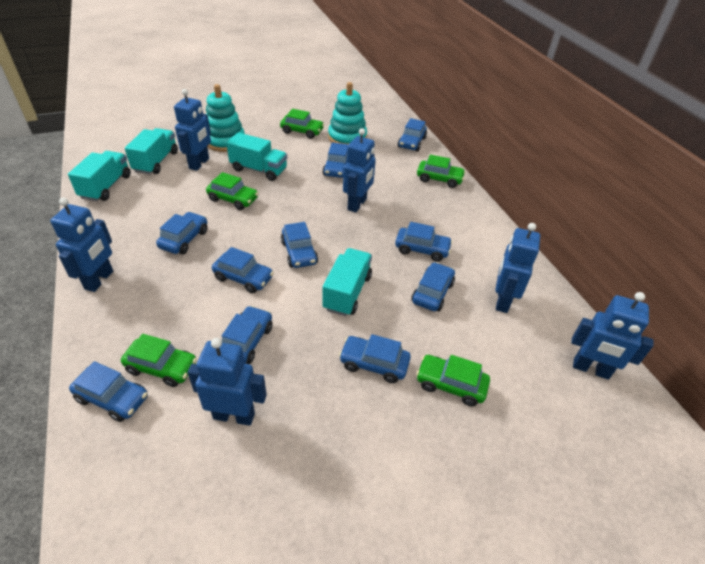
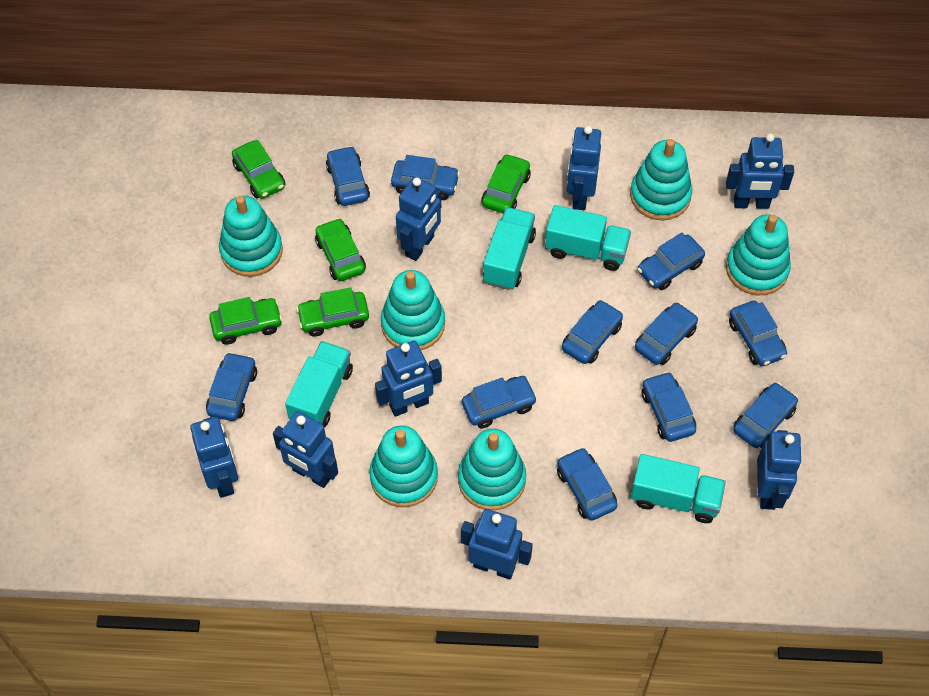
blue car: [69,361,148,422] [156,212,208,254] [212,247,274,293] [222,306,273,364] [281,222,318,268] [322,143,348,178] [339,334,411,383] [395,222,453,262] [398,118,427,152] [411,262,455,311] = 10 -> [206,352,257,421] [326,146,370,206] [391,155,460,200] [462,376,537,428] [557,447,617,521] [562,300,623,364] [635,302,698,365] [637,232,705,290] [642,371,696,442] [729,301,787,366] [733,382,798,448] = 11
blue robot: [50,198,113,292] [174,89,211,171] [188,338,267,426] [343,128,376,213] [495,223,540,313] [571,292,654,380] = 6 -> [190,417,238,498] [273,411,338,488] [375,341,442,417] [396,177,441,261] [461,509,533,580] [567,126,601,210] [726,133,794,209] [757,430,802,510] = 8
turquoise stacking toy: [206,84,245,152] [328,82,367,145] = 2 -> [219,196,283,277] [369,425,438,507] [381,270,445,350] [458,429,526,510] [630,139,692,220] [726,214,791,295] = 6

